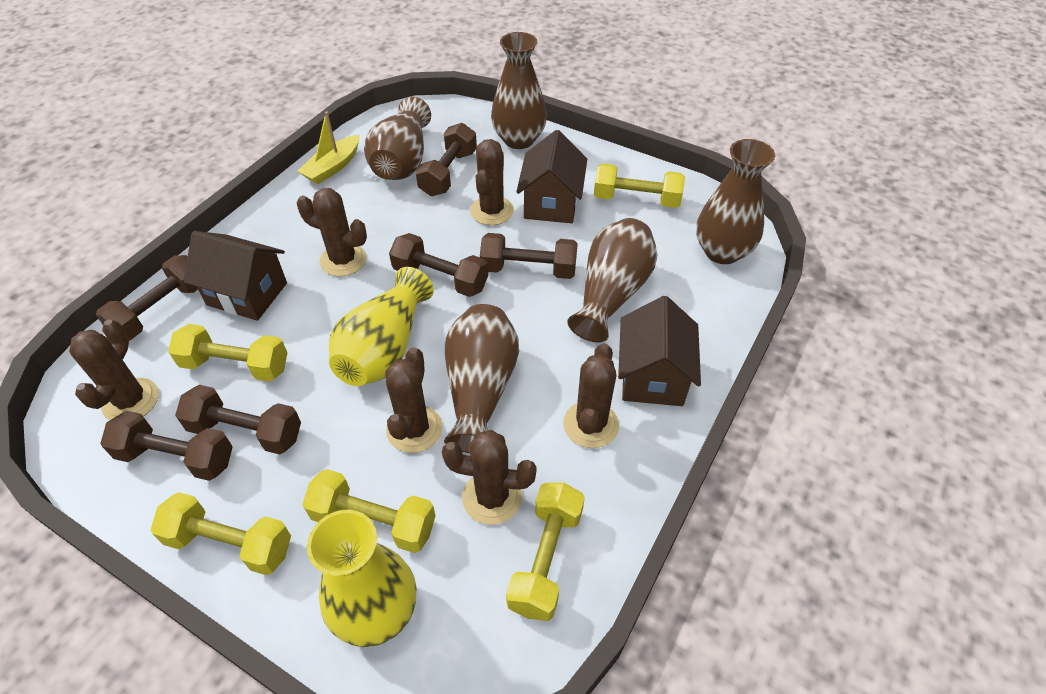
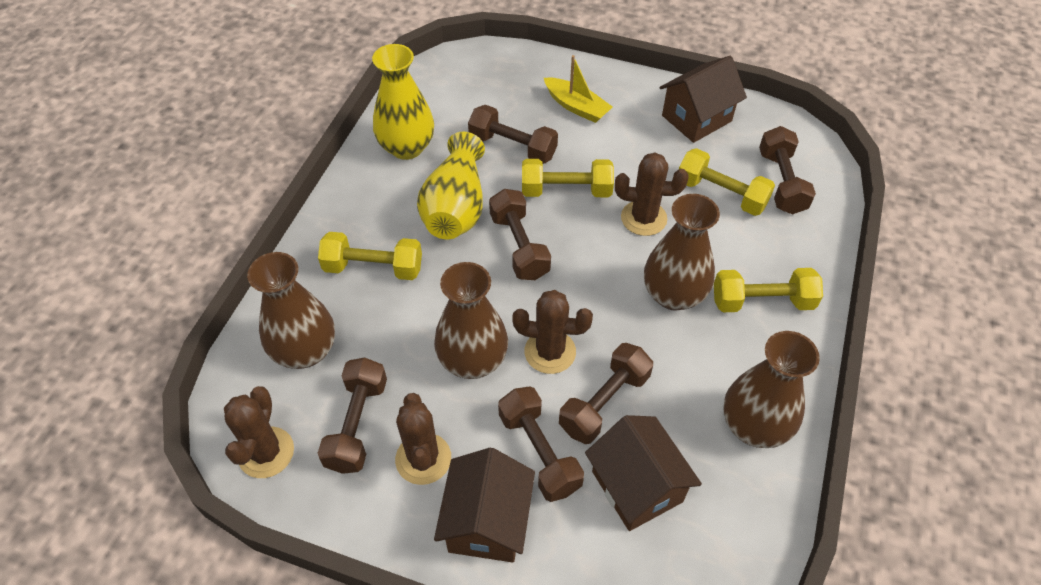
brown cactus: [69,319,159,420] [297,188,367,276] [385,347,443,453] [442,430,537,525] [470,139,514,225] [563,343,619,448] = 6 -> [224,386,294,478] [395,393,451,485] [512,290,593,374] [615,153,688,236] = 4
brown vase: [364,97,431,180] [444,304,519,453] [491,32,547,149] [567,218,657,343] [696,139,775,264] = 5 -> [247,252,335,369] [434,262,508,379] [644,194,720,311] [723,331,820,448] = 4
yellow dumbbell: [151,492,291,575] [168,324,287,381] [302,469,436,553] [506,483,585,621] [594,163,685,208] = 5 -> [318,232,422,280] [522,159,614,197] [679,148,775,216] [714,268,823,312] = 4

